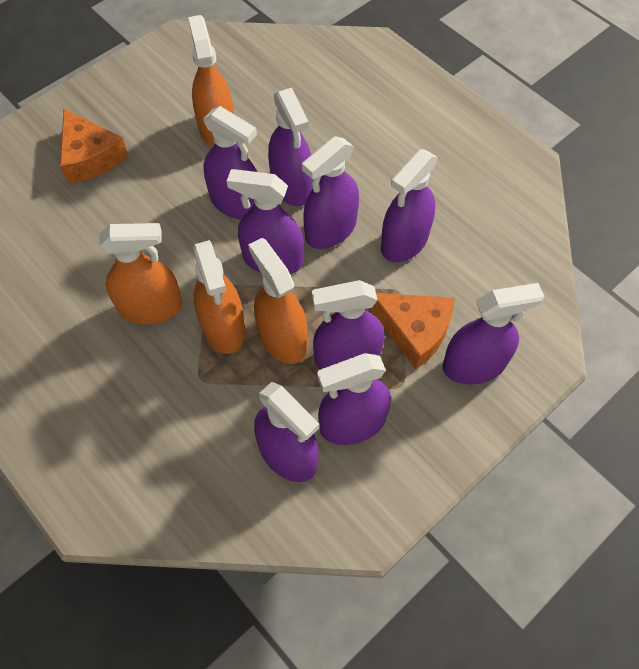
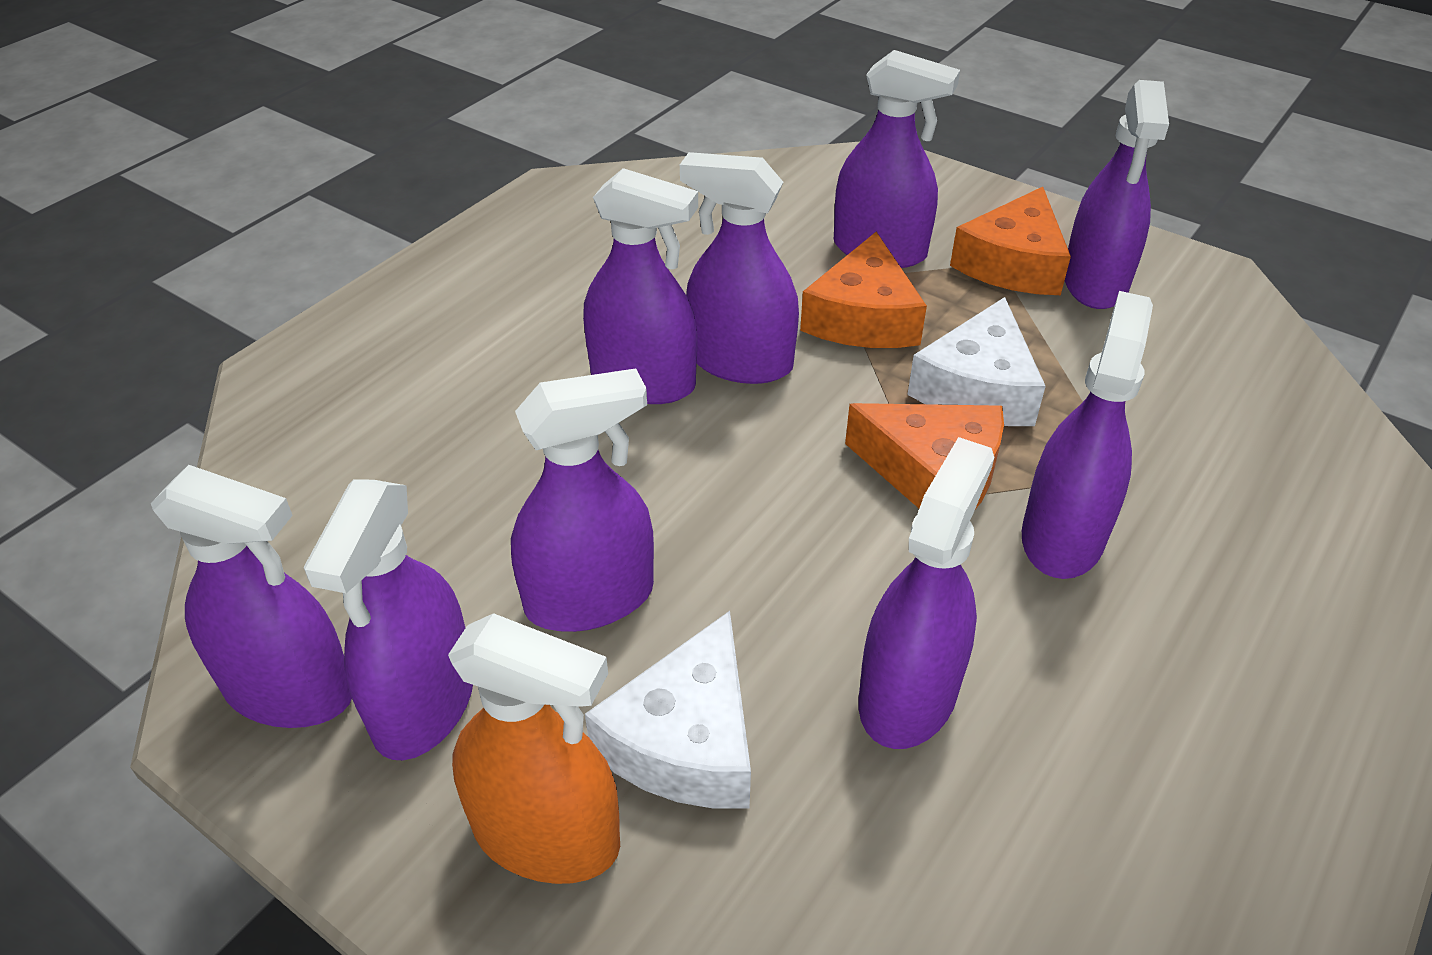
orange cheese: [60,109,128,183] [369,293,454,370] = 2 -> [800,232,927,348] [845,403,1004,509] [950,187,1071,295] = 3
orange spray bottle: [99,223,182,324] [188,15,234,147] [193,240,245,354] [248,238,308,364] = 4 -> [448,613,620,884] = 1
white cheese: none = 0 -> [585,611,751,809] [907,297,1046,426] = 2

